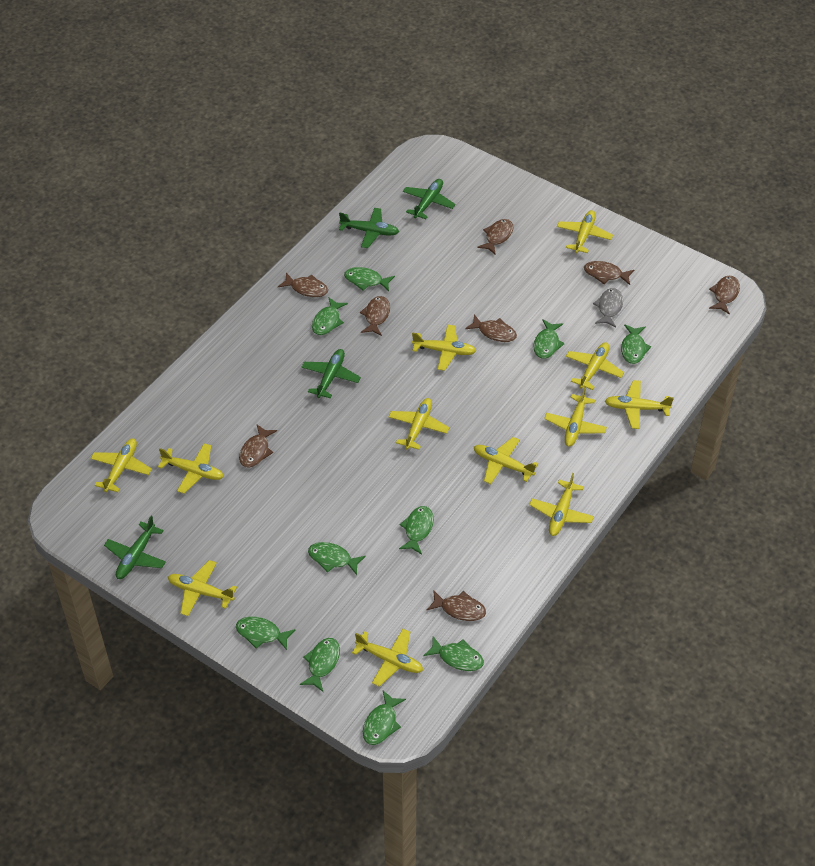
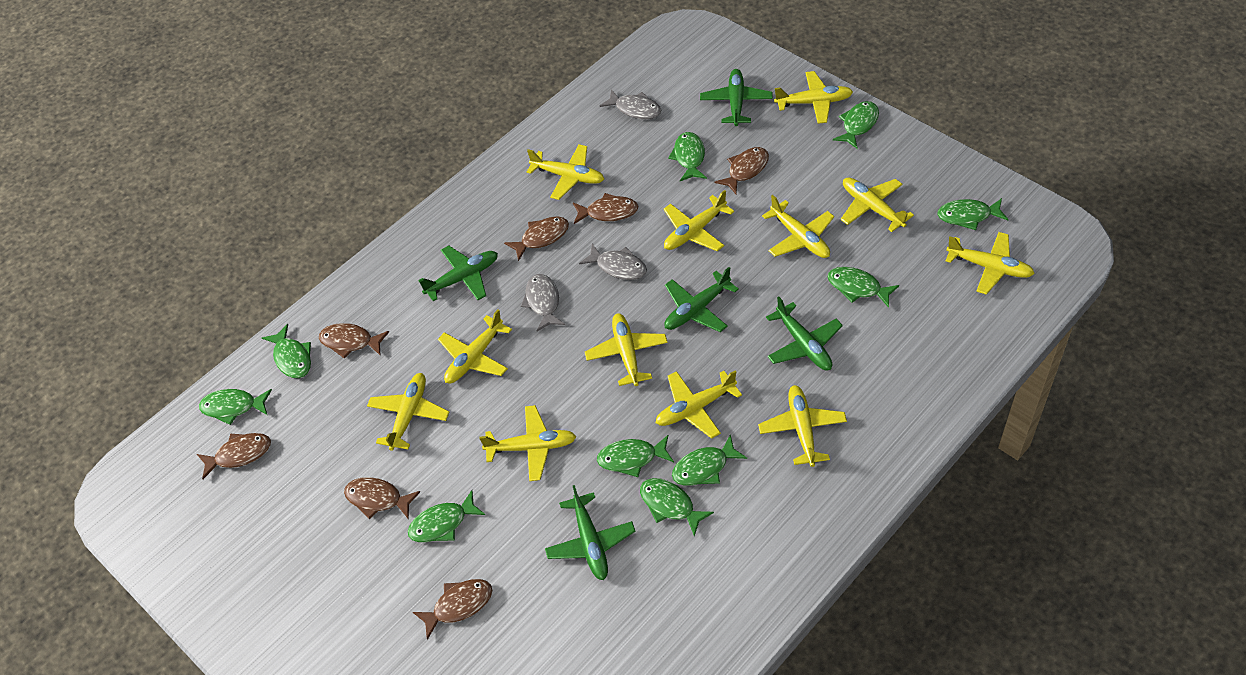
brown fish: [239,425,277,468] [278,273,328,297] [360,296,390,336] [427,590,486,621] [465,314,517,342] [477,219,513,255] [584,261,634,285] [709,276,740,315] = 8 -> [197,433,271,479] [319,323,389,359] [344,477,420,519] [413,579,492,640] [504,216,569,261] [573,193,638,224] [714,147,769,194] = 7
green plane: [104,516,166,579] [301,349,361,399] [339,208,399,248] [403,179,456,219] = 4 -> [418,246,498,301] [545,485,636,580] [664,267,739,332] [700,69,773,126] [766,296,843,370] = 5
grey fish: [593,288,623,328] = 1 -> [521,274,565,331] [579,244,647,280] [600,89,661,119] = 3

